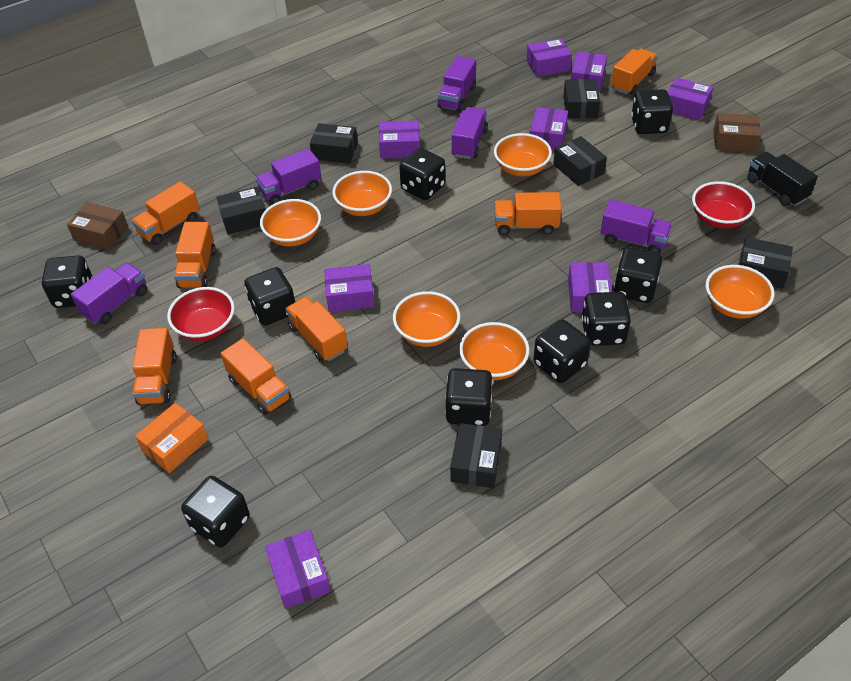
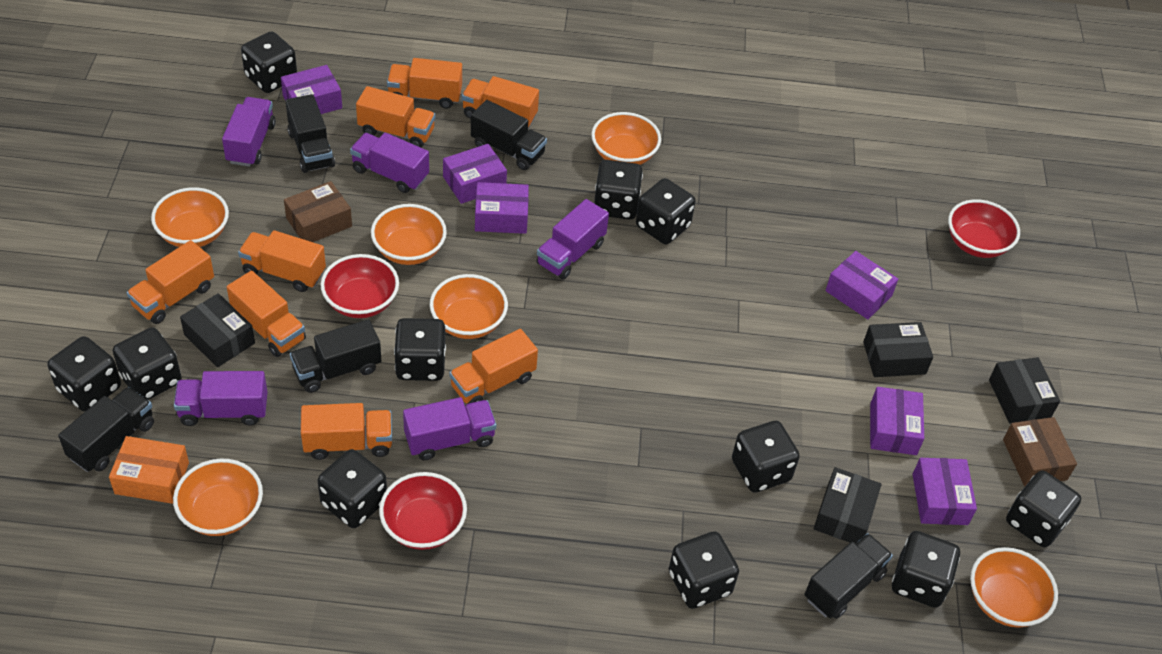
black box: [217,187,266,234] [310,123,358,164] [450,423,502,488] [553,136,607,186] [563,79,600,119] [738,237,793,289] = 6 -> [180,293,255,367] [814,467,881,544] [863,322,933,377] [989,357,1060,424] = 4
black dice: [42,255,93,308] [181,476,250,548] [244,267,295,326] [399,148,445,200] [445,368,493,426] [533,320,591,383] [581,292,631,346] [614,247,662,303] [631,89,673,134] = 9 -> [48,336,121,412] [113,328,182,400] [241,31,297,93] [317,449,387,528] [394,318,446,381] [594,160,643,220] [636,178,696,244] [669,532,739,609] [732,421,800,493] [892,531,960,608] [1006,471,1081,547] = 11
black truck: [747,152,818,206] = 1 -> [58,387,154,472] [286,94,335,173] [290,319,381,393] [471,100,547,170] [805,533,893,619] = 5
orange truck: [132,181,200,245] [132,328,177,405] [174,222,216,288] [221,338,291,415] [286,297,348,361] [494,192,562,235] [611,49,658,95] = 7 -> [127,240,214,324] [227,271,306,357] [238,230,326,292] [301,403,392,460] [356,86,435,148] [387,58,462,109] [449,329,538,404] [462,76,539,128] = 8
purple box: [265,530,331,609] [324,264,375,312] [379,121,420,159] [526,38,572,77] [530,107,568,150] [568,262,612,312] [571,52,607,92] [668,77,713,120] = 8 -> [281,65,342,114] [443,144,507,204] [475,182,529,234] [826,251,898,319] [870,387,924,455] [913,458,977,525] = 6
red bowl: [167,287,235,341] [692,181,755,229] = 2 -> [321,254,399,318] [379,472,467,550] [948,199,1020,258] = 3

